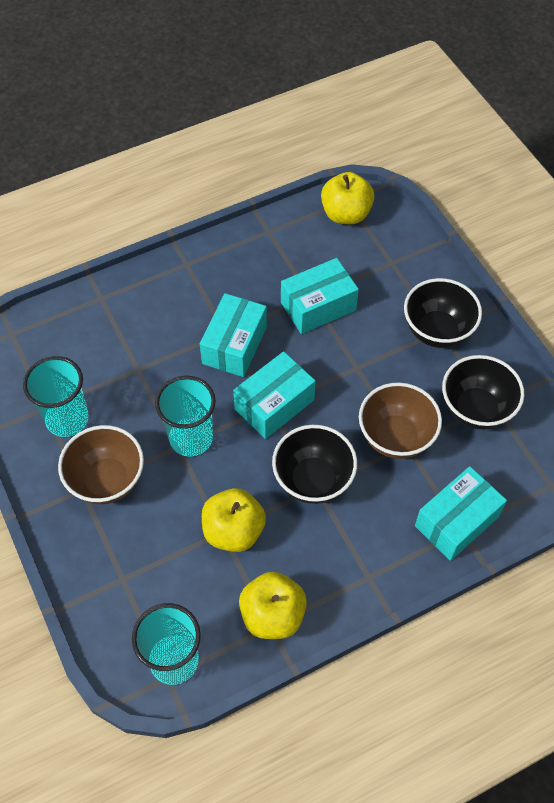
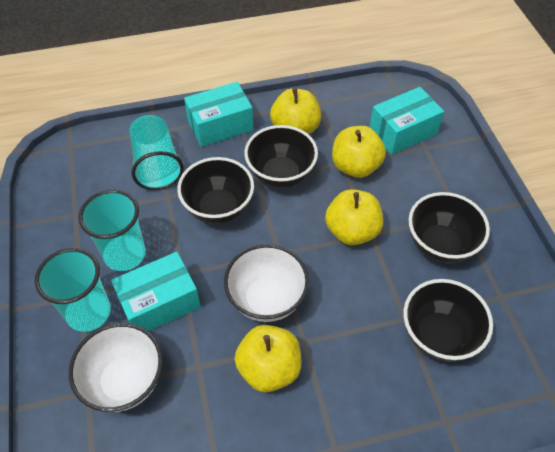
black bowl: [272,425,357,504] [404,278,482,348] [442,355,524,430] = 3 -> [177,157,254,224] [244,125,318,188] [403,279,493,362] [409,192,490,263] = 4
brown bowl: [58,425,144,504] [359,383,442,459] = 2 -> none = 0
turquoise box: [200,293,267,377] [233,351,316,439] [281,258,359,334] [415,466,507,561] = 4 -> [111,252,201,331] [184,82,253,147] [369,87,444,155] = 3
white bowl: none = 0 -> [69,323,163,412] [224,244,309,322] = 2
yellow apple: [202,488,266,552] [239,572,307,639] [321,172,375,224] = 3 -> [234,325,302,392] [270,88,321,134] [325,189,383,245] [332,126,386,178] = 4

